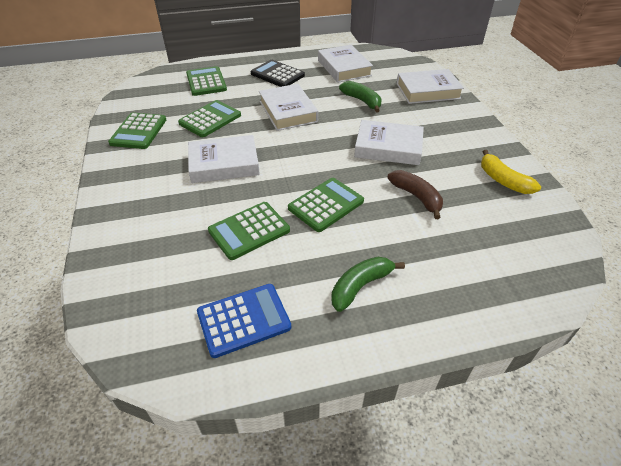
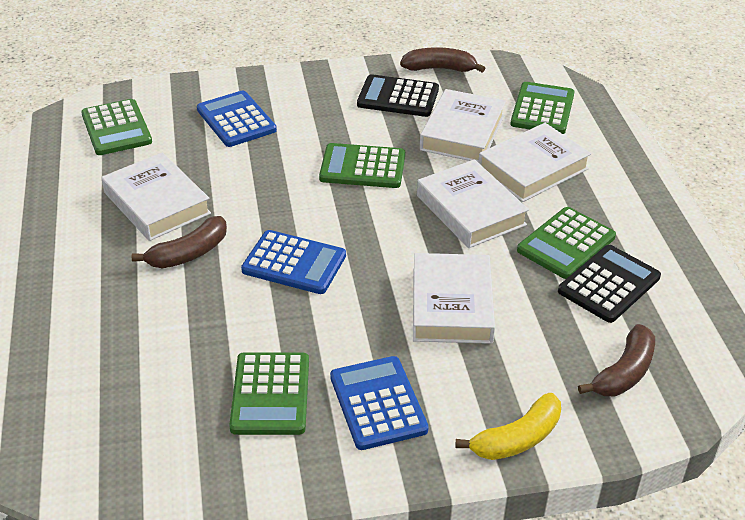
black calculator: [251,60,305,87] = 1 -> [357,74,439,117] [558,245,661,323] = 2
blue calculator: [197,284,291,358] = 1 -> [197,90,277,147] [241,230,346,294] [330,356,429,450] = 3
brown banana: [387,170,443,219] = 1 -> [131,216,227,268] [400,47,485,72] [578,324,655,396] = 3
green banana: [331,257,405,312] [339,81,381,112] = 2 -> none = 0

